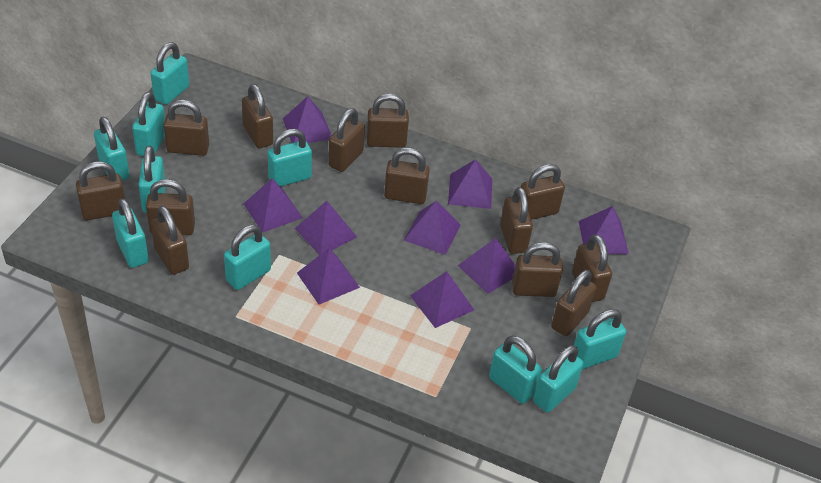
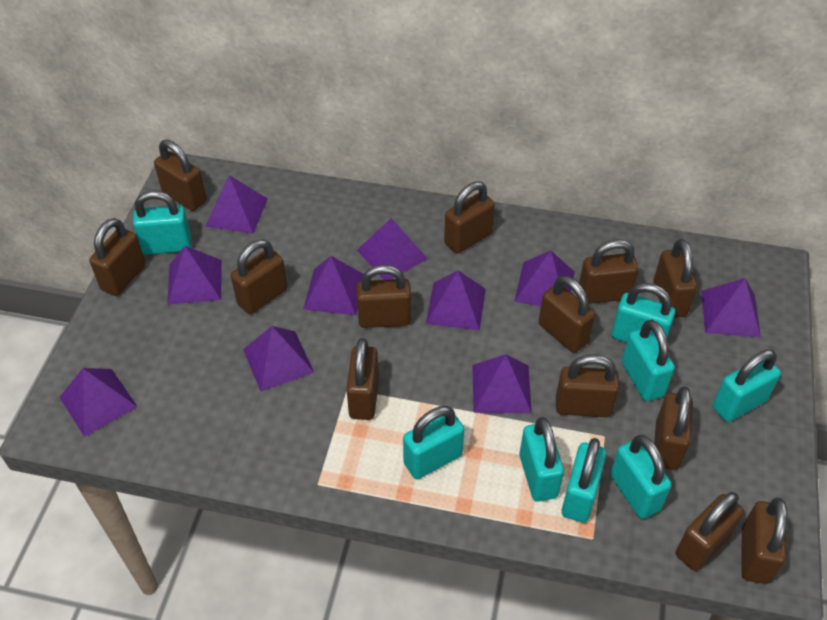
purple pyramid: [244,178,303,233] [283,96,332,143] [295,201,357,255] [297,248,360,304] [404,200,461,255] [410,271,474,328] [448,159,492,209] [458,238,515,294] [579,206,629,254] = 9 -> [59,368,137,437] [167,246,222,305] [205,175,268,234] [243,326,314,391] [303,256,363,315] [357,218,428,280] [426,270,486,331] [472,354,532,413] [514,250,575,307] [701,278,761,338] = 10
turquoise padlock: [94,117,130,181] [112,198,149,268] [132,92,165,156] [138,146,165,213] [150,42,189,105] [224,225,271,290] [268,129,312,187] [489,336,542,404] [533,345,584,412] [574,309,626,369] = 10 -> [133,190,192,254] [403,406,464,479] [519,417,564,502] [562,438,606,523] [610,435,672,519] [611,283,675,343] [622,319,675,401] [713,350,781,422] = 8

